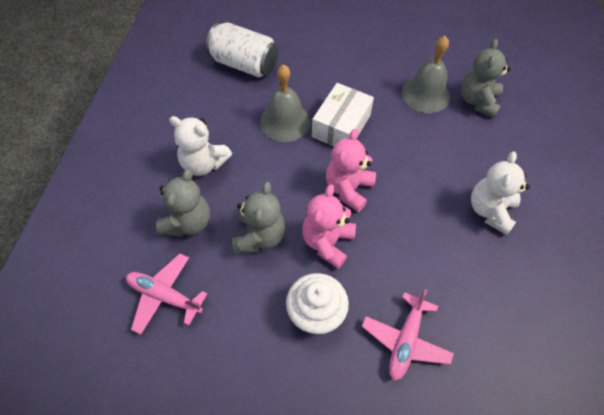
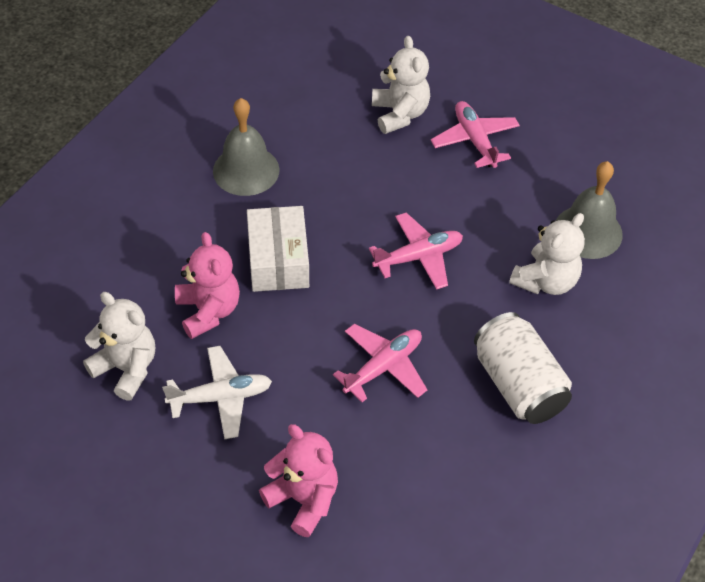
grey teddy bear: [156,169,210,237] [232,182,285,253] [461,39,511,118] = 3 -> none = 0
pink plane: [126,254,207,335] [362,289,454,381] = 2 -> [333,324,427,402] [369,212,463,290] [431,101,520,168] = 3
white cupcake: [286,273,349,334] = 1 -> none = 0
white plane: none = 0 -> [162,346,272,439] = 1
white teddy bear: [169,116,232,176] [471,152,530,235] = 2 -> [83,292,155,401] [372,36,430,134] [509,213,585,295] = 3

